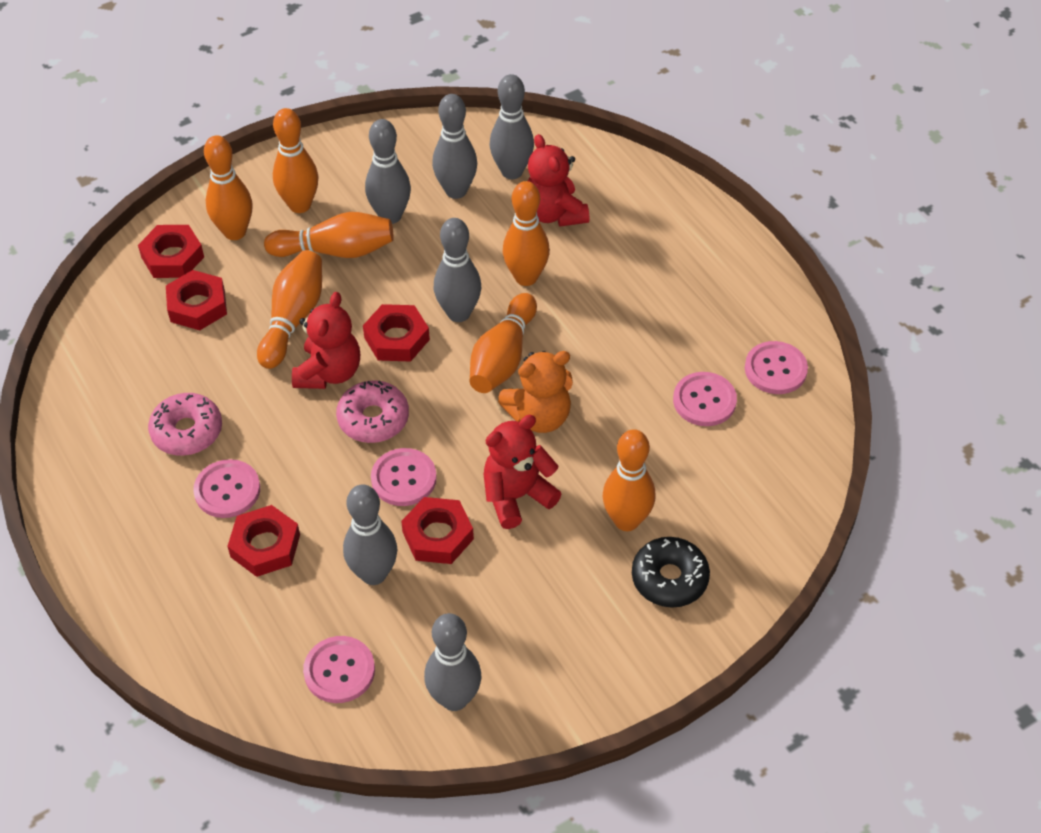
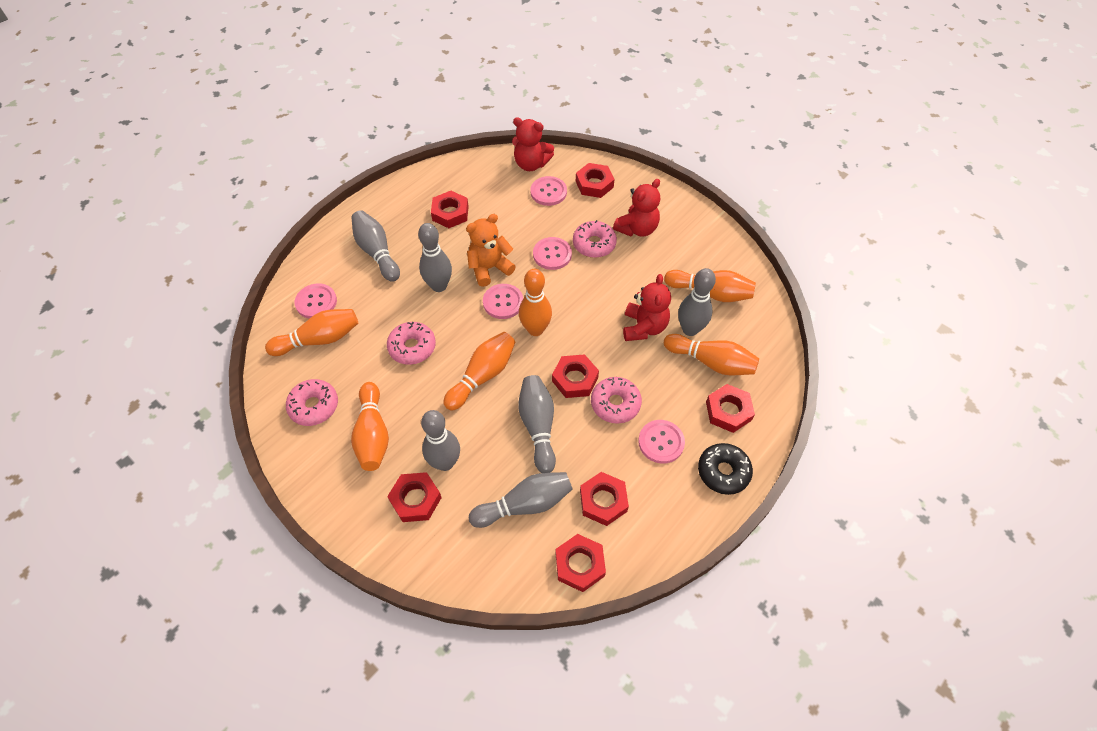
orange bowling pin: [204,135,253,240] [257,250,322,369] [264,212,393,258] [273,108,319,213] [470,293,537,393] [503,181,550,286] [603,429,655,531] = 7 -> [265,309,358,356] [351,382,389,471] [443,332,515,411] [519,269,552,336] [664,270,756,302] [664,334,759,375] = 6
pink donut: [148,393,222,456] [336,380,409,443] = 2 -> [286,379,338,426] [387,322,436,365] [573,220,617,258] [591,377,642,424] = 4
red nut: [138,225,204,278] [166,270,227,330] [227,505,300,577] [363,304,430,362] [401,497,474,564] = 5 -> [387,472,442,522] [431,191,469,228] [552,354,599,398] [555,534,606,592] [576,163,615,198] [580,472,629,526] [706,384,755,433] = 7

